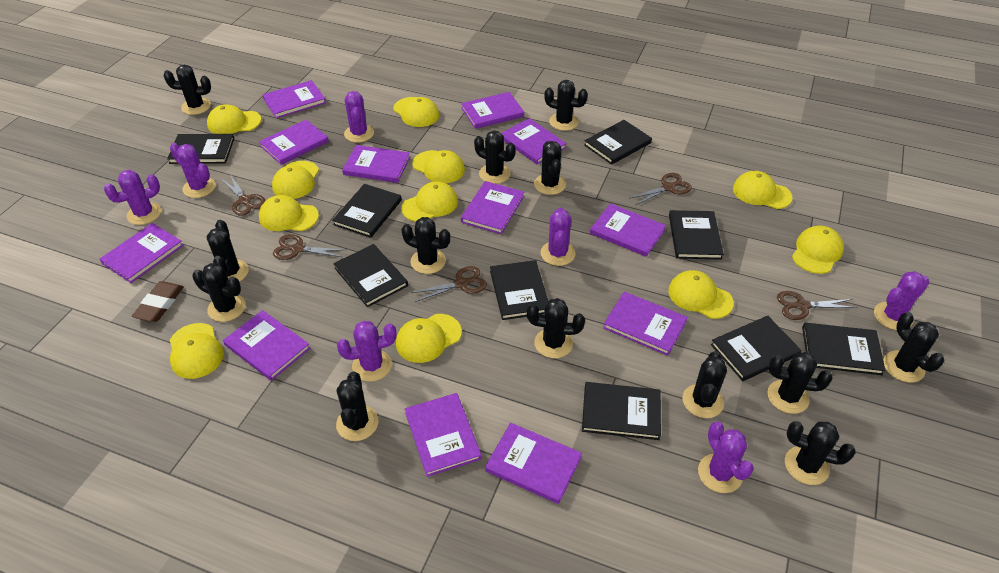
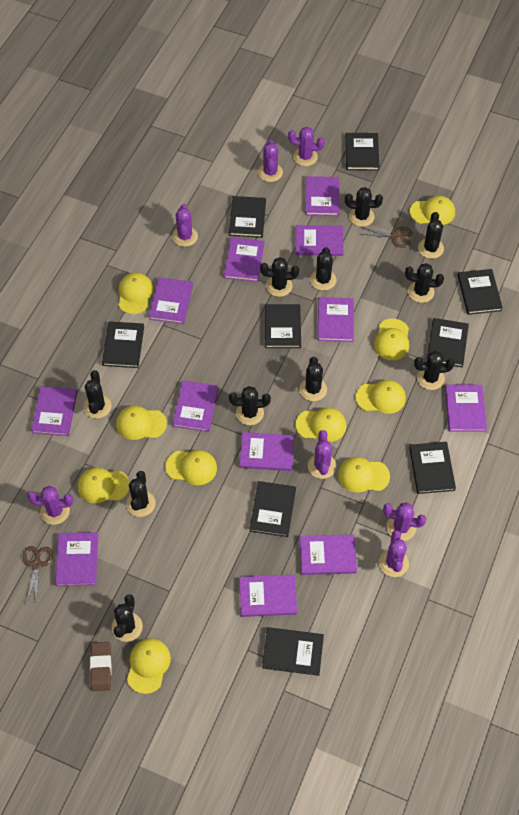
black cactus: [164,65,211,115] [192,263,246,322] [207,220,249,282] [336,372,378,441] [401,217,450,274] [474,131,516,184] [527,298,585,358] [534,141,566,195] [544,80,588,131] [682,351,727,418] [767,352,833,414] [785,421,856,485] [884,312,944,383] = 13 -> [83,370,111,419] [112,594,143,642] [126,471,155,517] [229,386,271,425] [260,257,299,297] [299,357,327,401] [310,247,336,291] [345,187,383,227] [405,263,444,303] [414,351,455,390] [418,212,444,259] = 11
brown scissors: [221,174,266,216] [273,234,345,260] [411,266,487,302] [629,173,692,205] [777,291,857,320] = 5 -> [23,546,53,605] [361,227,413,248] = 2
yellow cap: [170,323,224,379] [207,104,261,134] [259,195,319,231] [272,161,319,199] [393,97,439,127] [396,314,462,363] [401,181,458,222] [412,150,465,183] [668,270,734,319] [733,171,793,209] [792,226,844,274] = 11 -> [78,467,130,503] [116,406,167,440] [118,273,153,314] [127,638,171,694] [165,450,217,485] [296,408,347,442] [338,457,390,493] [356,380,406,414] [374,319,409,360] [410,196,455,225] = 10

